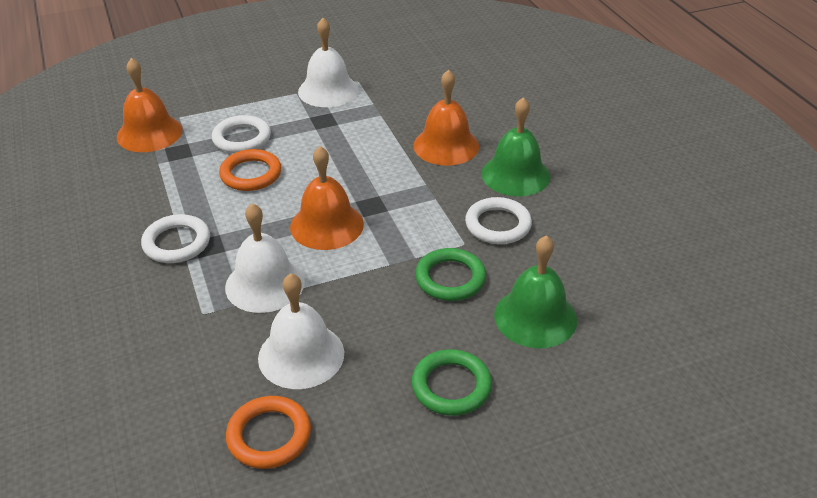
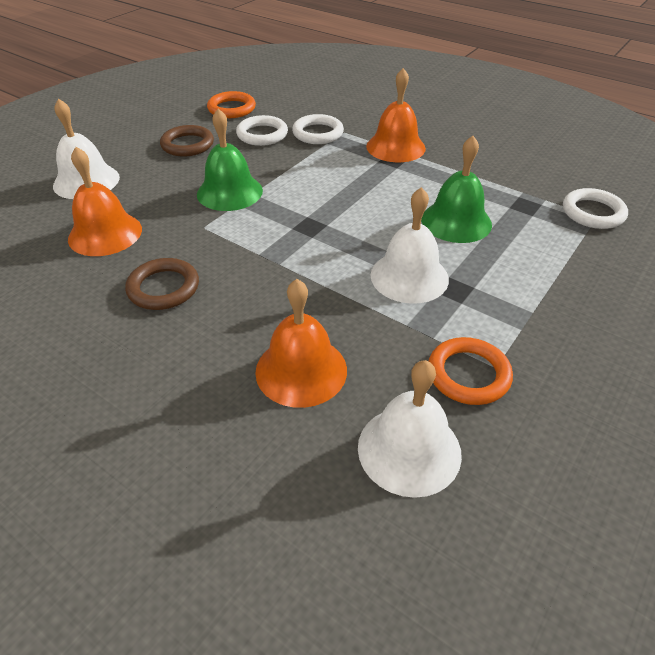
brown ring: none = 0 -> [125,258,199,310] [160,125,214,157] = 2
green ring: [412,349,492,416] [415,248,486,301] = 2 -> none = 0

